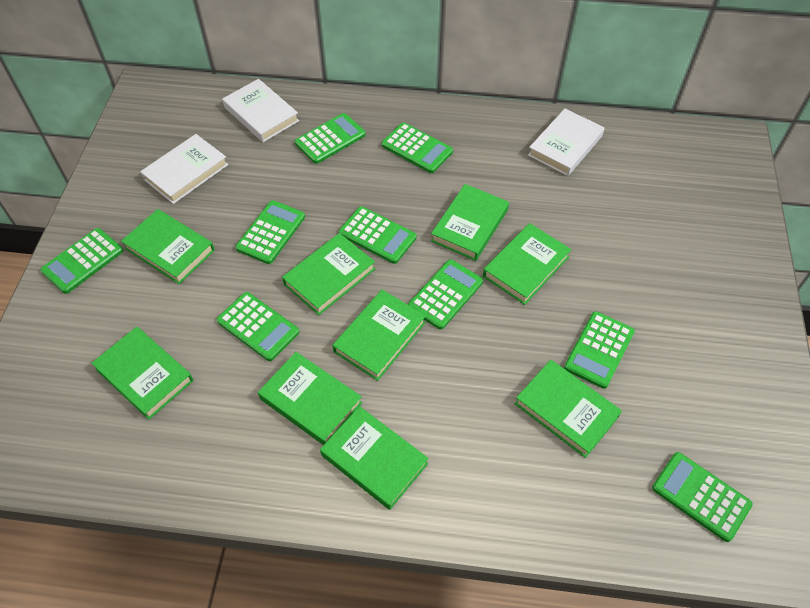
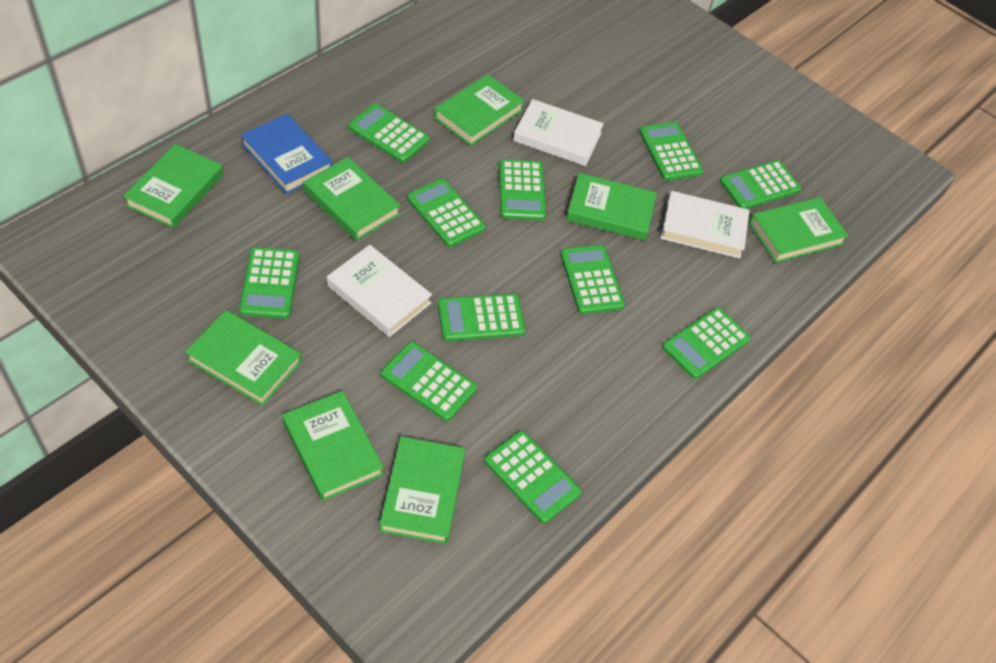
blue book: none = 0 -> [241,114,333,194] = 1
green book: [91,327,194,420] [121,209,215,284] [258,352,362,445] [282,233,375,315] [320,406,429,510] [332,290,426,381] [431,184,509,261] [483,223,572,305] [515,360,622,458] = 9 -> [123,144,224,229] [185,310,302,406] [282,391,384,501] [304,157,400,241] [380,436,466,544] [434,74,525,146] [566,173,657,241] [749,197,848,263] = 8
green calculator: [40,228,123,294] [217,292,299,361] [236,200,305,264] [295,113,366,164] [339,206,417,264] [382,123,453,173] [408,259,483,329] [564,311,635,389] [652,452,753,542] = 9 -> [239,247,300,319] [348,103,430,163] [381,341,477,421] [407,179,486,247] [438,294,525,341] [484,431,582,523] [499,159,546,220] [560,245,625,314] [639,122,703,181] [662,307,751,379] [720,160,801,209] = 11

